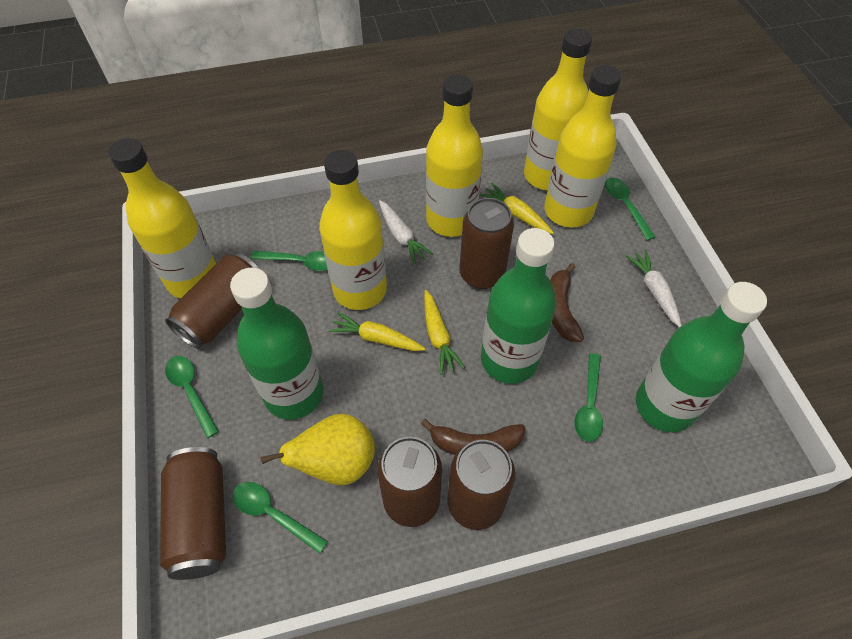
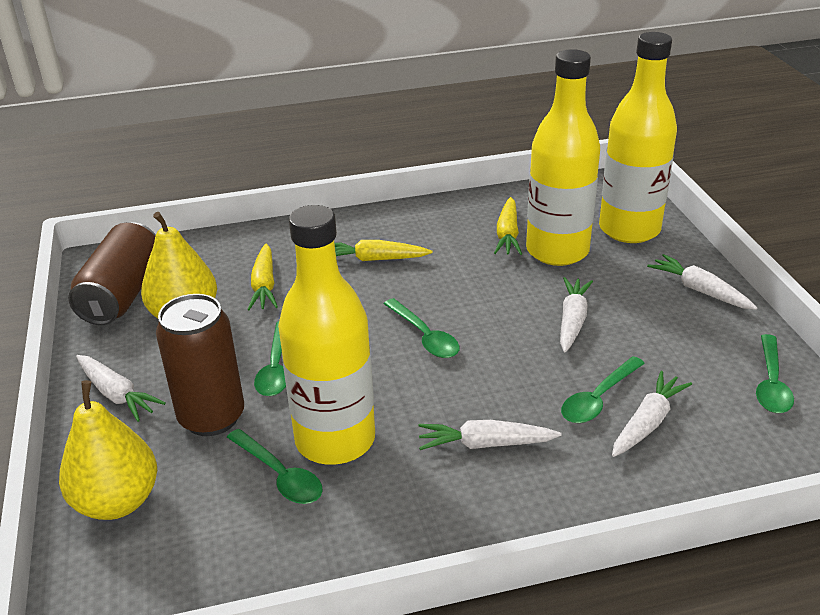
brown banana: [421,419,526,455] [550,263,584,342] = 2 -> none = 0
brown can: [160,447,226,580] [165,253,259,349] [377,437,442,527] [448,440,515,530] [459,198,514,289] = 5 -> [68,222,156,325] [156,294,244,436] = 2
green bottle: [230,268,323,420] [481,228,556,384] [636,282,767,432] = 3 -> none = 0
white carrot: [379,200,433,264] [626,250,682,327] = 2 -> [76,355,166,422] [418,420,562,450] [560,277,593,352] [612,371,692,457] [647,254,758,310] = 5
yellow bottle: [108,138,216,298] [319,150,387,310] [426,74,483,237] [524,28,592,190] [544,65,622,228] = 5 -> [278,205,375,465] [526,49,600,266] [599,32,677,243] = 3
yellow pear: [261,414,375,485] = 1 -> [59,380,157,520] [141,212,217,319] = 2

